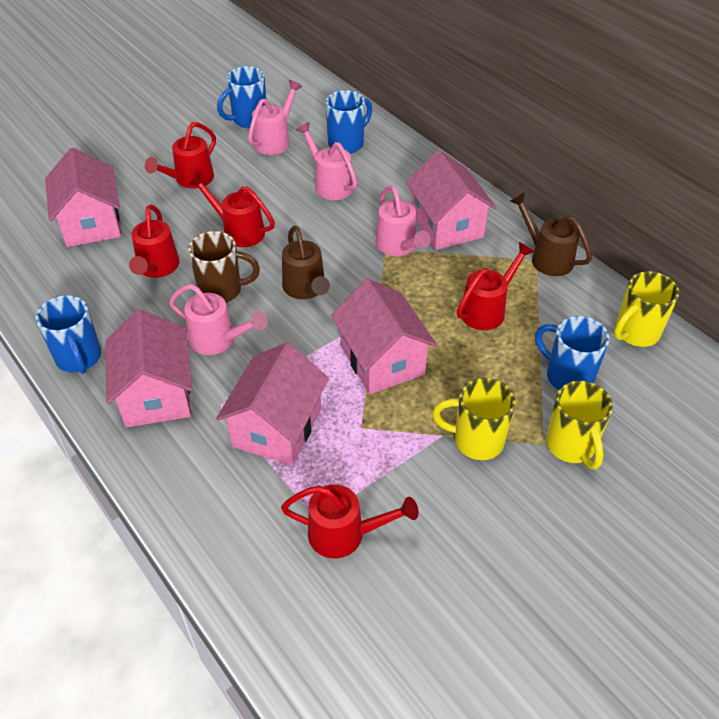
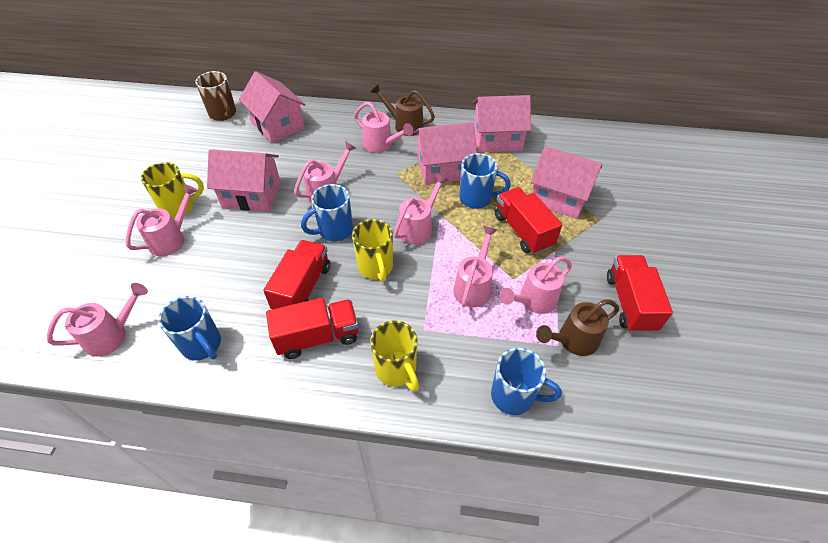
pink watering can: [169,284,267,355] [248,80,303,155] [296,122,357,200] [376,185,431,256] = 4 -> [47,283,148,357] [126,184,198,256] [294,141,356,204] [354,102,413,153] [394,174,448,245] [453,226,497,307] [499,257,572,314] = 7
red truck: none = 0 -> [263,240,330,309] [266,298,358,359] [495,187,562,254] [607,255,673,333] = 4
red watering can: [129,204,180,278] [145,122,216,188] [189,173,275,247] [281,484,419,558] [457,242,534,330] = 5 -> none = 0

